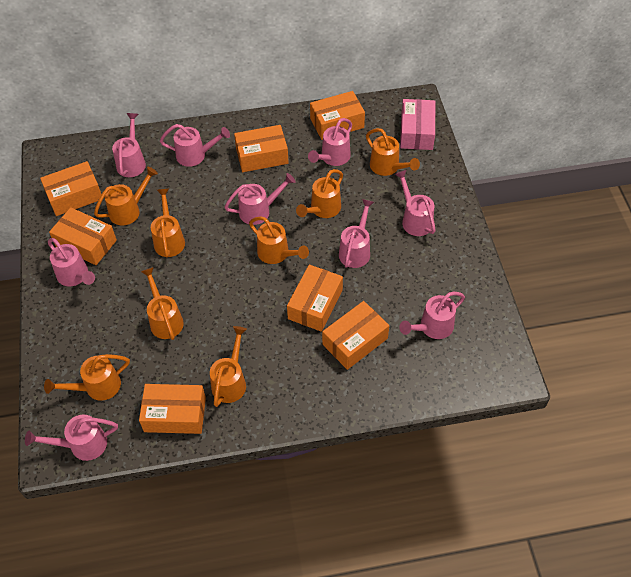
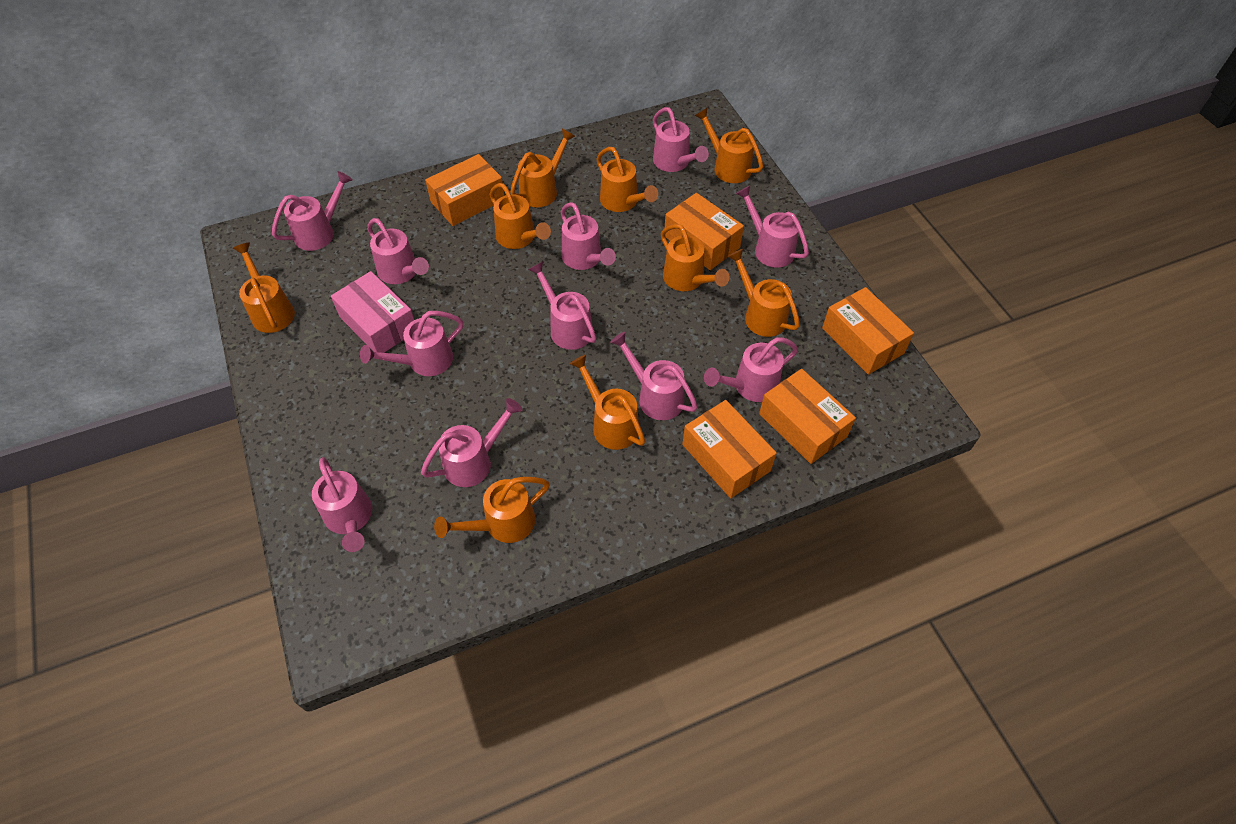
orange box: [40,161,102,216] [49,207,117,265] [139,384,206,434] [234,125,289,172] [287,265,343,332] [310,91,365,140] [322,301,389,370] = 7 -> [425,154,505,226] [665,193,744,270] [682,400,777,498] [759,369,856,464] [822,287,914,375] = 5
orange watering can: [44,354,130,401] [94,167,158,226] [141,267,184,340] [151,189,185,257] [210,326,247,407] [249,216,309,264] [296,169,343,218] [366,128,420,176] = 8 -> [233,242,295,333] [434,477,550,543] [489,183,551,249] [510,129,575,207] [570,355,645,450] [596,147,658,212] [661,224,729,291] [695,107,763,183] [727,249,800,337] = 9
pink watering can: [25,415,118,461] [48,238,95,286] [112,113,146,177] [160,124,230,167] [224,173,296,225] [308,118,352,166] [339,199,374,268] [395,170,436,236] [399,292,465,339] = 9 -> [272,171,353,251] [312,457,372,552] [360,311,463,376] [367,218,429,284] [421,398,522,487] [528,261,597,350] [561,202,616,270] [610,332,698,420] [653,107,709,172] [704,337,798,402] [736,186,809,268] = 11

